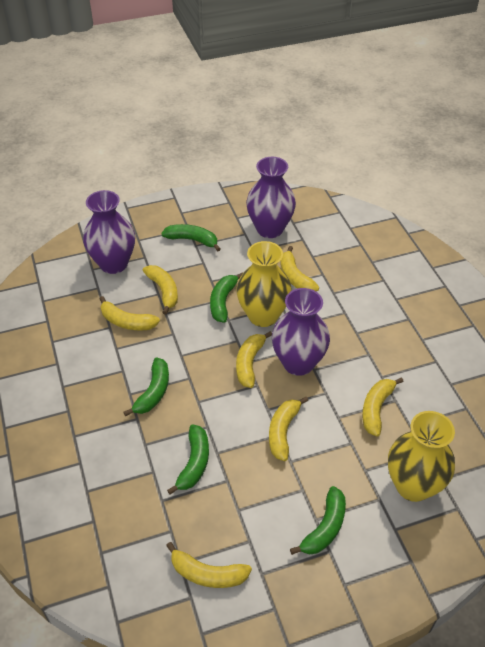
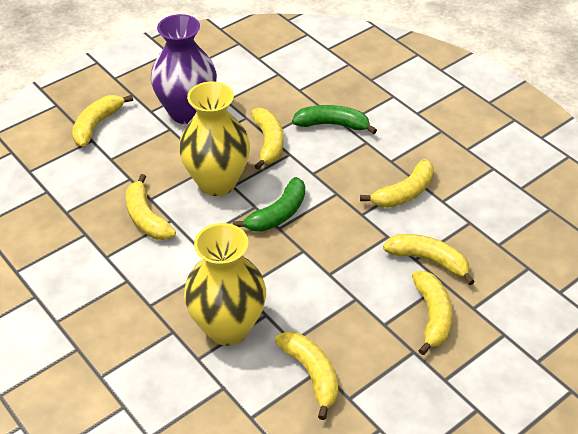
green banana: [123,357,169,417] [161,224,221,251] [167,425,209,495] [210,273,243,323] [290,486,346,555] = 5 -> [233,177,305,232] [292,105,377,134] = 2
purple vase: [83,190,135,274] [246,157,296,238] [272,288,330,376] = 3 -> [151,14,217,124] = 1

